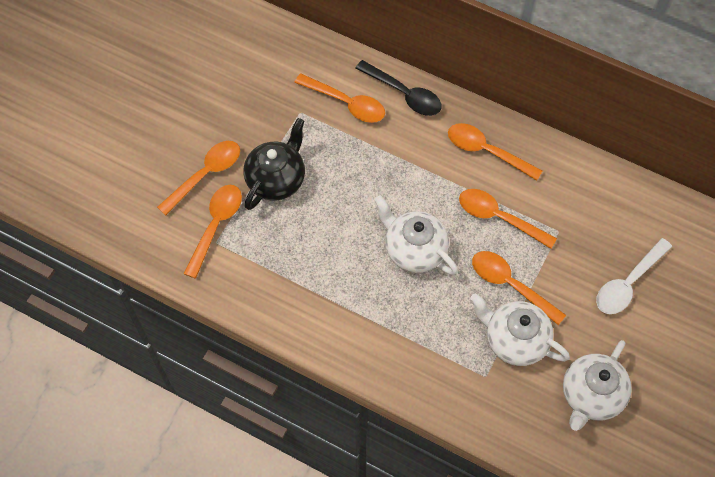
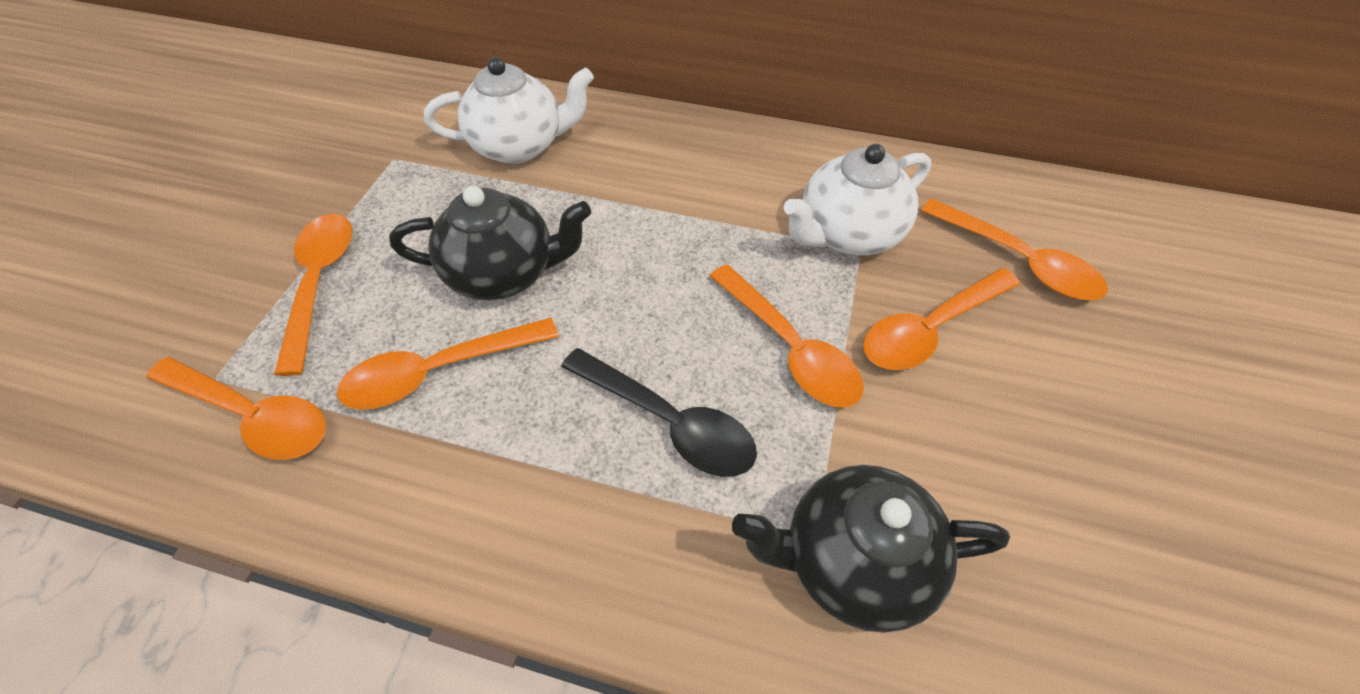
black teapot: [244,118,305,210] = 1 -> [389,186,591,300] [732,465,1010,633] = 2
white spoon: [596,238,672,314] = 1 -> none = 0
white teapot: [374,196,458,275] [470,294,570,366] [563,340,632,431] = 3 -> [424,57,594,164] [784,144,931,255] = 2

